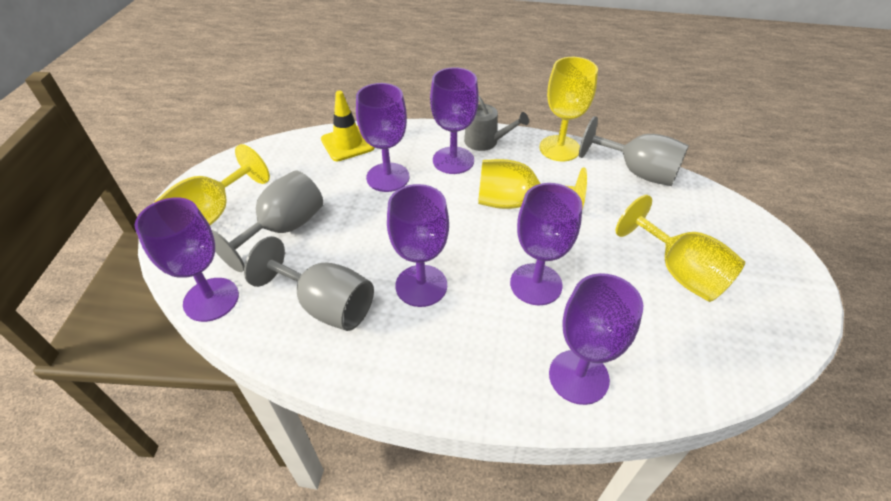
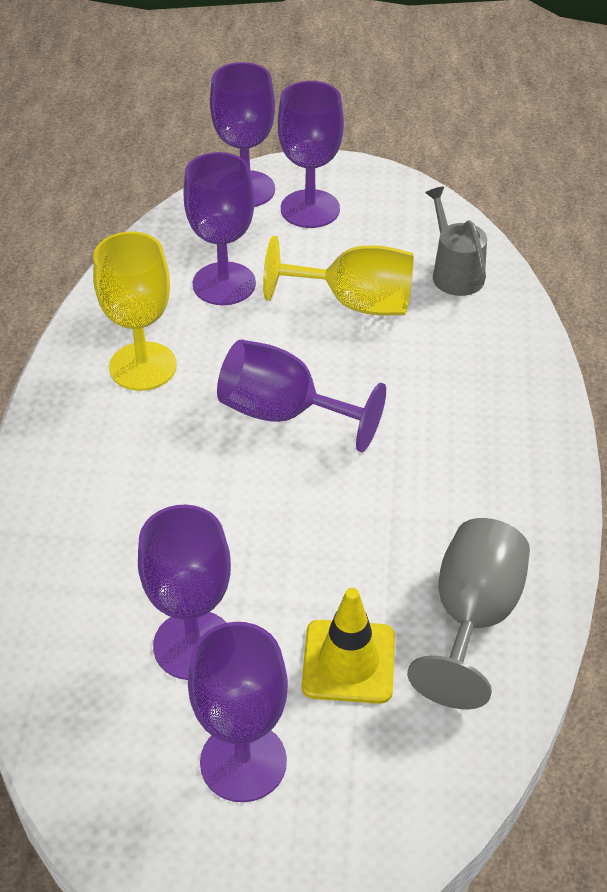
grey goblet: [212,171,323,272] [244,236,374,331] [579,116,689,186] = 3 -> [407,518,530,709] = 1
yellow goblet: [154,144,270,225] [478,159,587,209] [539,57,598,161] [616,195,745,302] = 4 -> [93,231,177,391] [263,236,414,315] = 2

